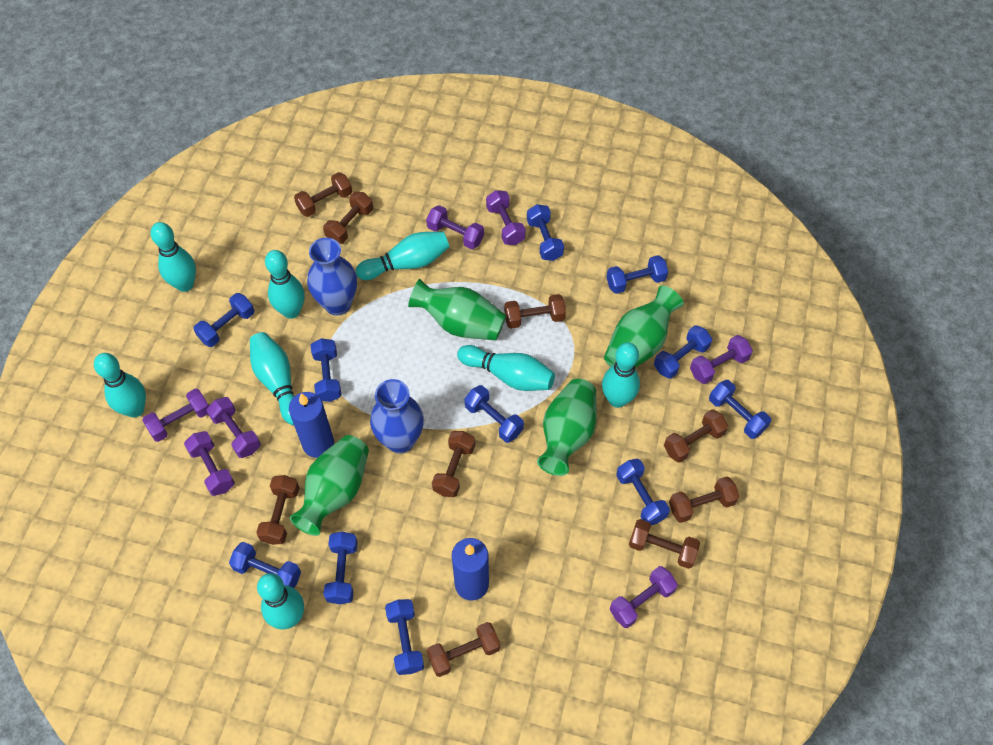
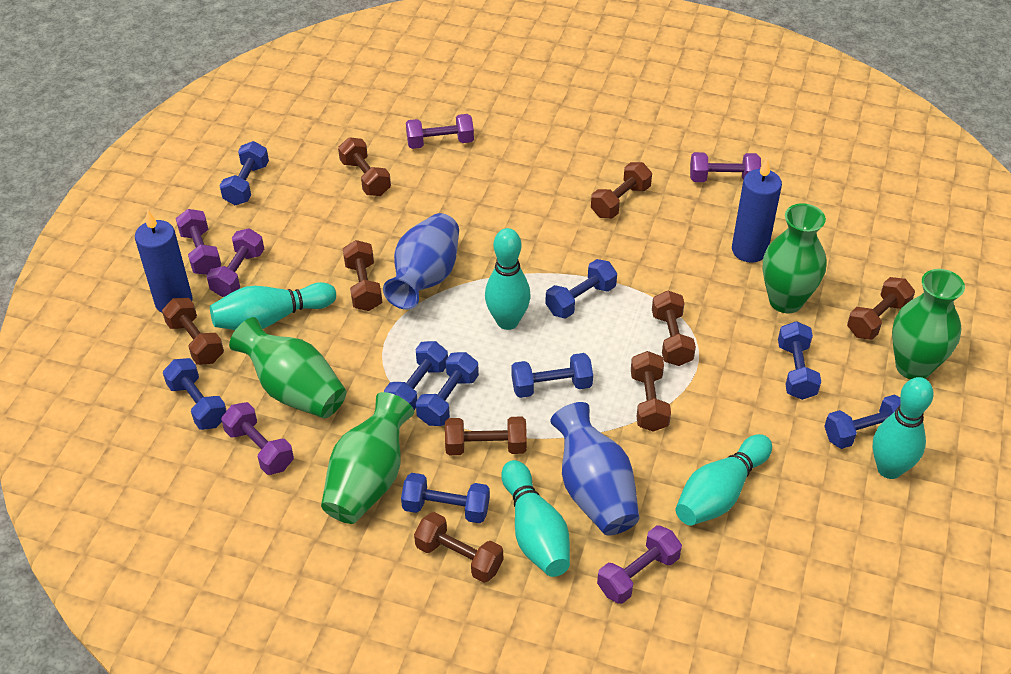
blue dumbbell: [193,293,255,347] [229,542,301,588] [311,338,342,402] [324,532,358,604] [385,599,424,675] [464,385,524,443] [527,204,564,261] [606,255,668,294] [616,459,670,525] [654,325,712,379] [709,380,771,439] = 11 -> [163,358,227,430] [220,141,269,205] [384,341,448,410] [401,473,490,523] [416,352,479,426] [512,353,593,398] [545,259,617,319] [778,321,821,400] [824,394,901,449] = 9
purple dumbbell: [142,389,209,442] [184,431,235,496] [206,397,261,458] [426,205,484,249] [486,190,526,245] [609,566,678,628] [690,335,753,384] = 7 -> [176,209,221,275] [207,228,264,297] [221,402,294,475] [406,114,474,149] [597,525,682,604] [690,152,761,182] = 6
turquoise bowling pin: [94,353,146,418] [150,222,196,292] [250,332,295,425] [257,573,304,629] [265,250,305,319] [356,232,449,280] [457,345,555,391] [602,342,640,408] = 8 -> [210,282,336,330] [485,228,531,330] [501,460,570,577] [676,434,772,525] [872,377,934,479] = 5

